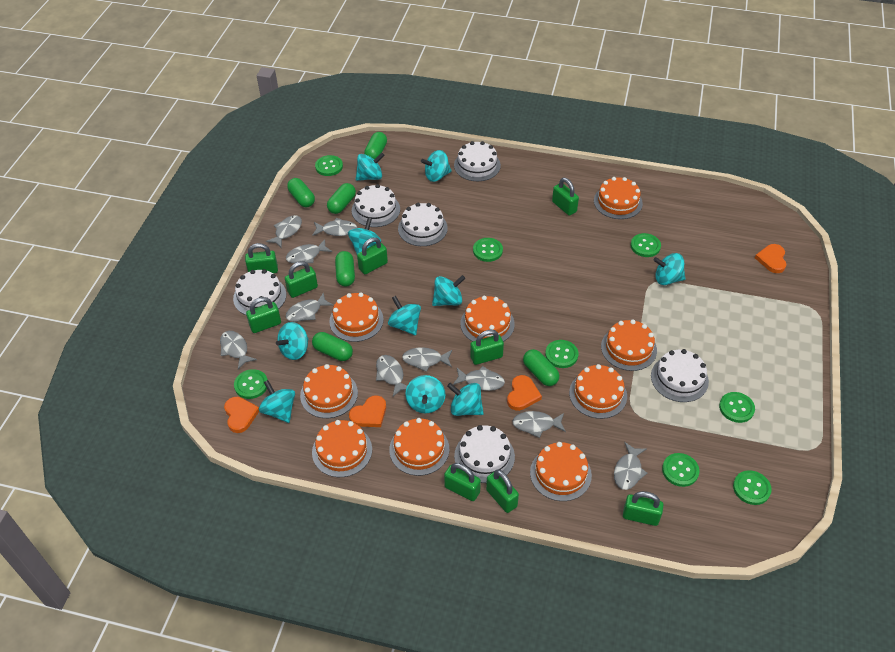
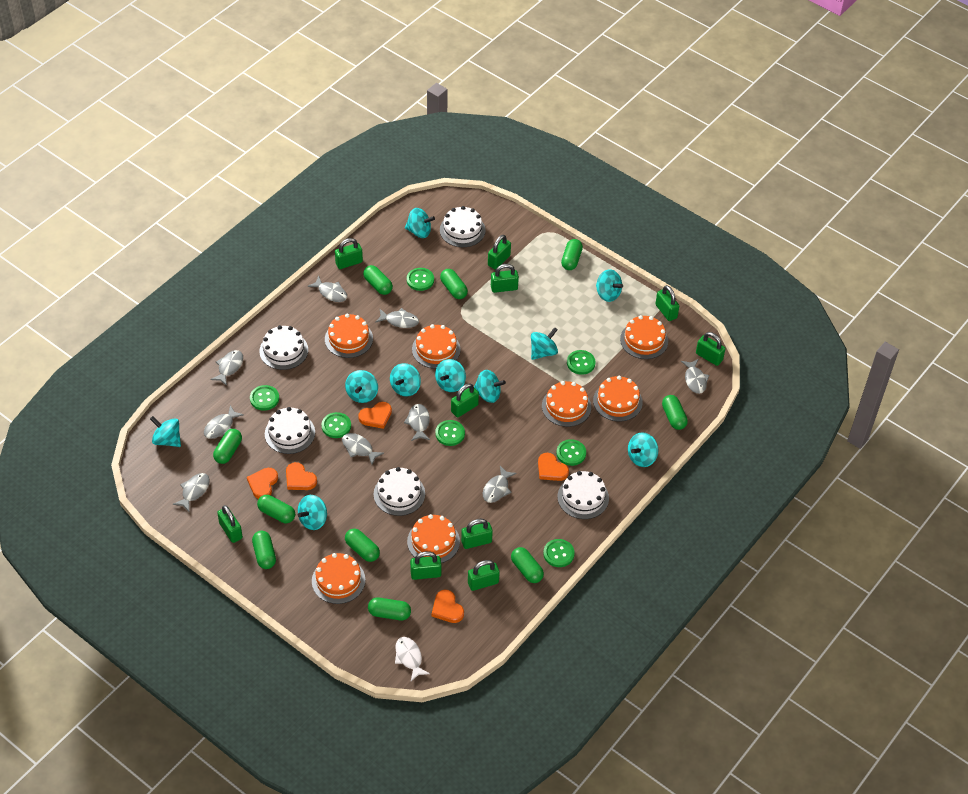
green button: [234,369,268,399] [315,155,343,176] [473,238,503,262] [545,340,578,368] [631,233,661,257] [662,453,700,487] [719,392,755,423] [733,470,772,505] = 8 -> [250,385,279,410] [321,412,351,438] [407,268,434,291] [435,420,465,446] [543,539,575,567] [556,439,586,466] [567,350,596,375] = 7
green capsule: [287,178,315,207] [312,332,353,361] [327,183,356,214] [335,251,355,287] [364,132,387,159] [523,349,559,386] = 6 -> [213,429,242,464] [252,531,276,569] [257,495,295,523] [345,529,380,562] [363,265,393,295] [368,597,411,620] [440,269,468,299] [511,547,544,583] [561,239,583,270] [662,395,688,430] = 10
green padlock: [245,243,278,274] [246,297,281,333] [285,261,318,298] [357,237,388,274] [444,463,481,501] [470,330,504,365] [486,469,519,513] [552,178,579,216] [623,491,664,526] = 9 -> [217,505,243,543] [335,238,363,269] [410,551,442,580] [451,383,479,417] [461,519,493,549] [468,560,500,591] [488,235,511,269] [491,264,519,293] [655,285,679,321] [696,332,725,366] = 10
grey fish: [220,331,257,369] [266,215,302,248] [286,239,332,263] [286,293,333,322] [312,218,357,236] [376,355,407,396] [402,347,452,372] [453,366,505,391] [512,411,566,438] [614,442,647,490] = 10 -> [173,473,210,511] [204,405,244,439] [210,350,243,386] [307,276,347,302] [342,433,384,464] [375,308,419,328] [404,404,430,441] [483,466,517,503] [681,359,709,394] = 9
orange cake: [300,364,358,418] [312,420,372,477] [329,293,384,342] [389,418,449,476] [460,296,515,342] [530,442,592,501] [569,364,627,419] [594,177,643,219] [601,320,657,371] = 9 -> [312,553,365,604] [325,314,373,358] [407,514,460,563] [412,324,461,369] [542,381,591,427] [593,376,643,422] [620,315,668,359] = 7
orange heart: [224,397,259,433] [349,395,386,427] [507,375,542,411] [755,244,786,273] = 4 -> [247,468,278,499] [286,462,317,490] [358,402,392,429] [432,590,464,623] [538,453,569,481] = 5
white cake: [233,269,286,315] [352,184,400,227] [398,203,448,246] [454,141,501,181] [454,425,515,483] [651,349,709,402] = 6 -> [259,325,308,370] [265,407,315,454] [374,467,425,516] [440,206,486,247] [557,471,609,519] = 5
white fish: none = 0 -> [395,637,430,681] = 1

